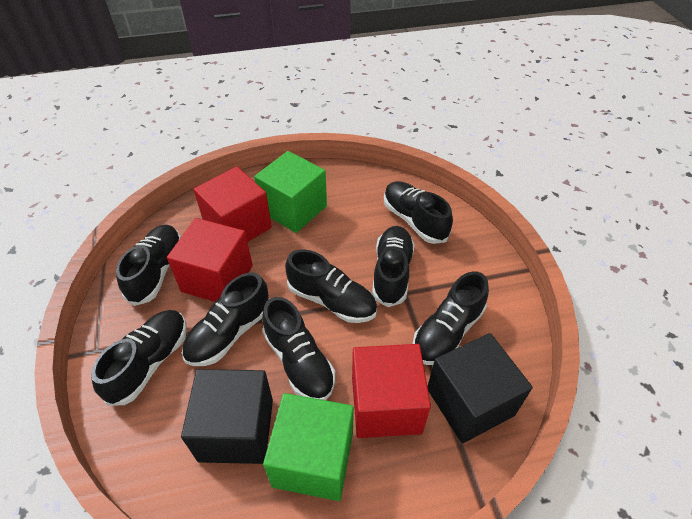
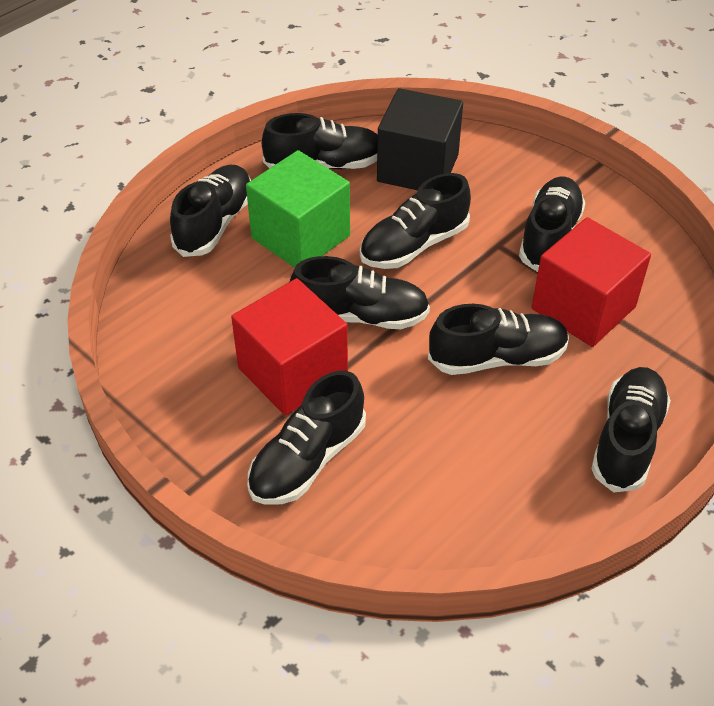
black cube: [181,369,273,464] [427,333,533,443] = 2 -> [377,88,463,190] = 1
green cube: [254,151,327,233] [263,393,354,501] = 2 -> [246,150,350,268] = 1
red cube: [167,218,253,302] [193,167,272,242] [352,344,431,438] = 3 -> [231,278,348,416] [531,217,651,347] = 2

